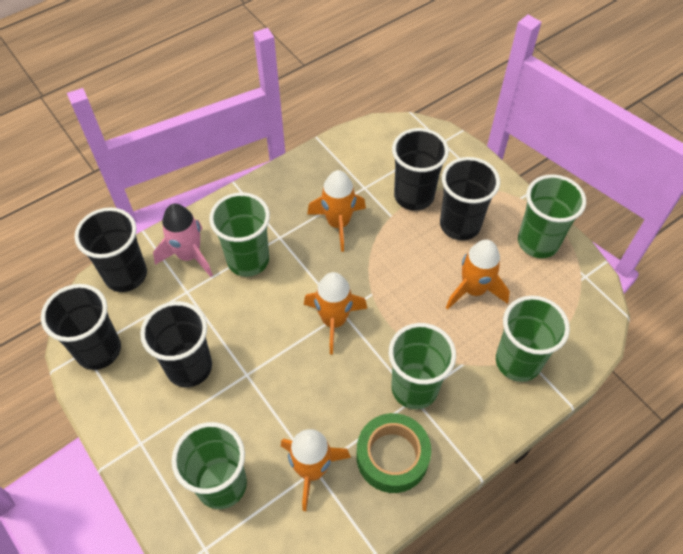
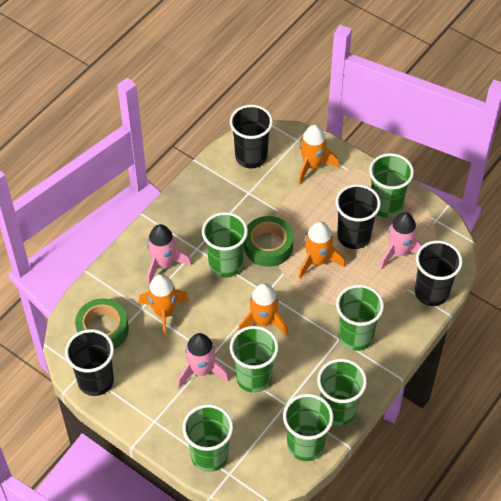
black cup: [41,284,121,370] [74,207,147,292] [140,301,212,387] [392,128,449,211] [440,157,500,240] = 5 -> [65,329,114,396] [230,105,273,168] [335,184,381,249] [415,240,463,306] = 4
green cup: [172,422,247,509] [209,192,270,277] [389,323,456,409] [496,296,570,382] [518,174,586,258] = 5 -> [182,404,233,472] [202,212,248,278] [230,326,279,393] [283,394,333,461] [317,359,367,426] [336,284,384,351] [369,153,414,218] = 7
green tape: [357,413,431,493] = 1 -> [75,298,129,349] [244,216,294,267] = 2
pink rocket: [153,204,213,277] = 1 -> [147,224,192,285] [177,333,229,388] [380,212,422,269] = 3

